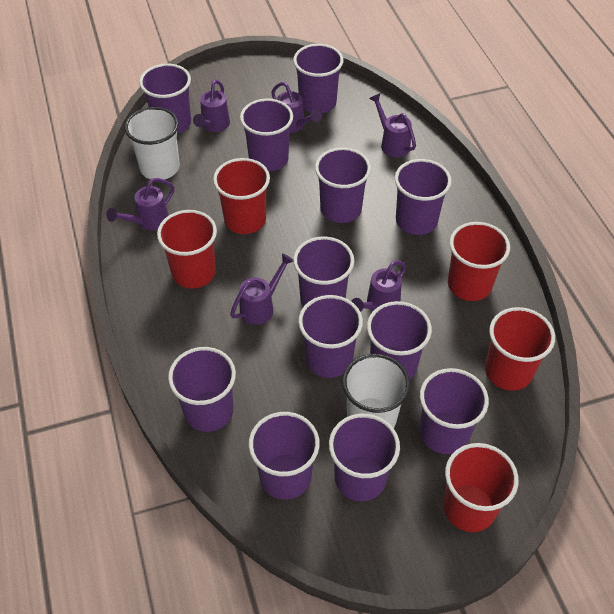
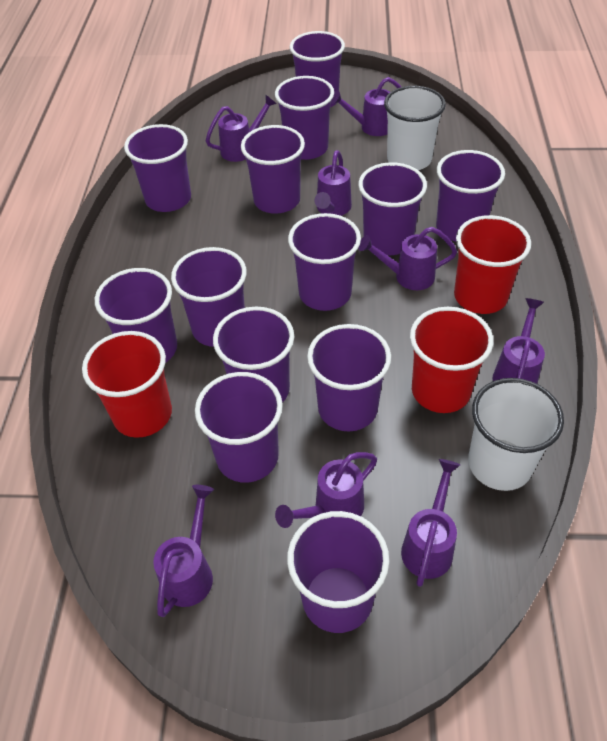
purple cup: [139,64,191,134] [168,347,236,432] [240,98,293,172] [249,412,320,499] [293,44,343,113] [293,236,354,307] [298,295,363,378] [315,147,371,223] [329,414,400,501] [367,301,432,380] [395,159,452,235] [420,368,489,454] = 12 -> [95,268,177,363] [124,124,191,212] [171,247,247,347] [195,372,283,483] [213,307,294,403] [241,125,305,214] [275,76,334,160] [287,511,389,633] [288,213,361,311] [290,31,345,107] [307,324,391,431] [358,162,427,255] [436,150,505,241] = 13
purple watering can: [106,178,175,231] [193,79,230,132] [230,253,293,325] [271,82,322,133] [351,260,406,312] [369,93,416,157] = 6 -> [153,485,214,617] [206,95,277,162] [275,452,377,528] [315,150,352,216] [331,77,401,136] [358,227,457,290] [401,459,460,587] [493,298,545,384] = 8
red cup: [157,210,217,288] [213,158,270,234] [443,443,519,532] [448,222,510,301] [485,307,555,391] = 5 -> [82,331,172,438] [410,307,493,413] [454,215,531,314] = 3

